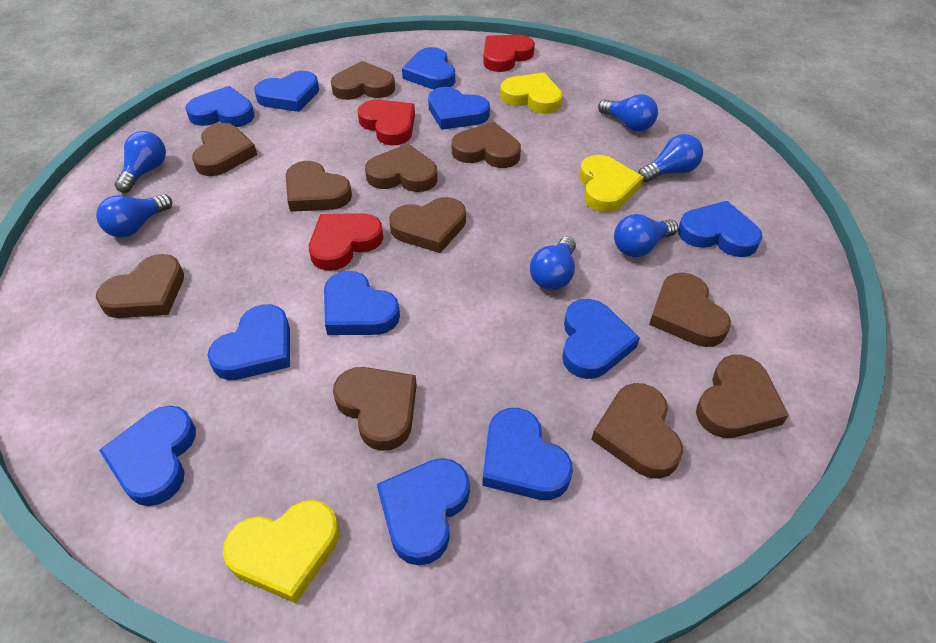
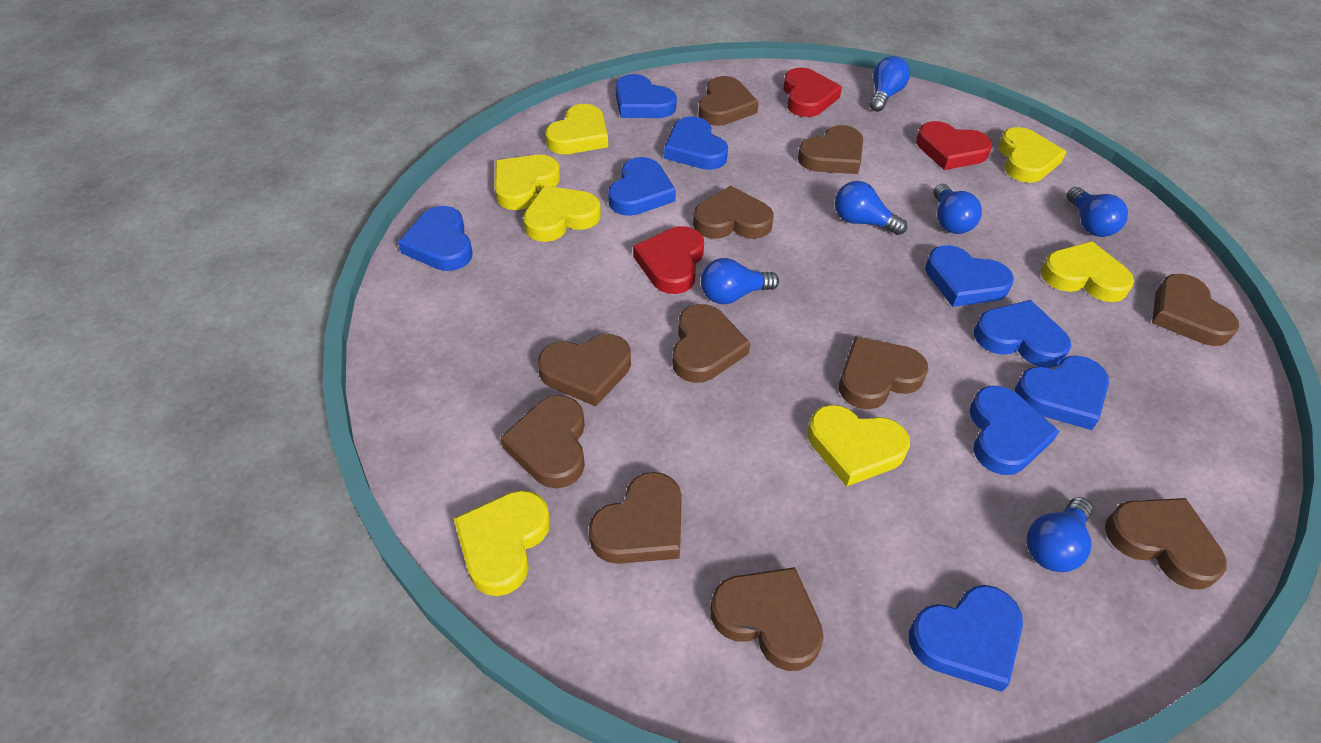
blue heart: [99,406,196,506] [185,86,255,127] [207,304,290,380] [254,71,319,112] [324,271,400,335] [377,458,470,565] [402,47,455,89] [428,87,490,130] [482,408,573,500] [562,299,640,379] [678,201,762,257] = 11 -> [398,206,472,271] [608,157,676,216] [616,74,677,118] [664,116,728,170] [909,585,1023,692] [925,245,1014,307] [970,386,1059,475] [974,300,1071,368] [1015,356,1109,430] = 9
yellow heart: [223,500,339,603] [500,73,563,114] [579,155,644,213] = 3 -> [453,490,550,596] [494,155,560,210] [523,186,601,242] [545,104,608,154] [808,405,910,487] [999,127,1066,183] [1041,241,1134,302] = 7

